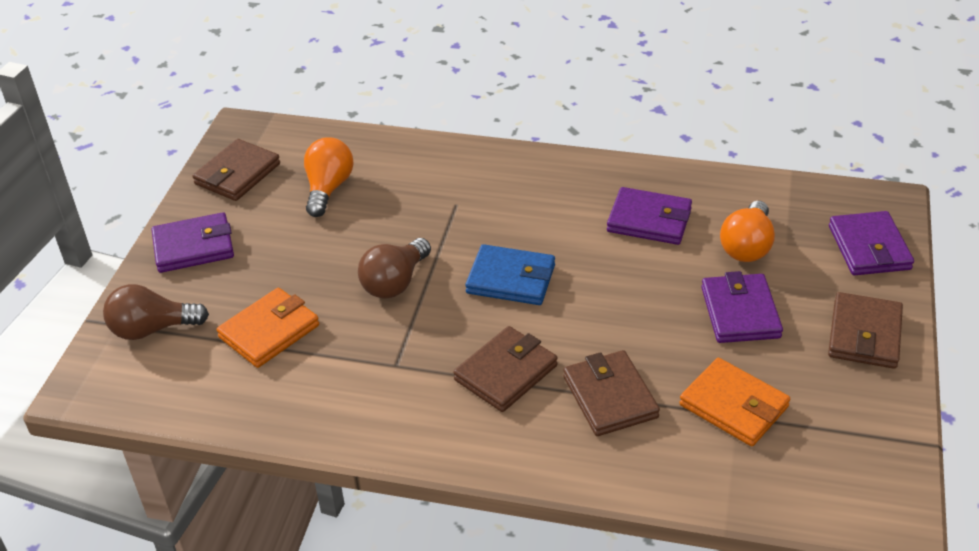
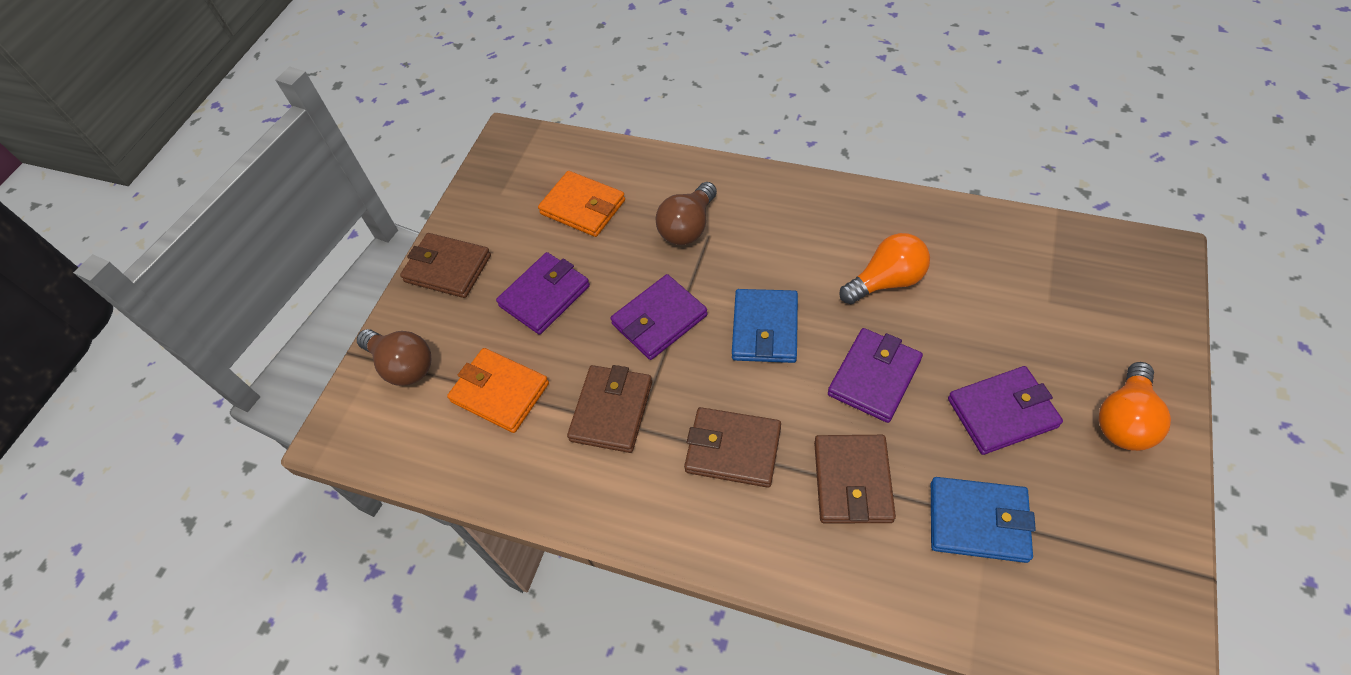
blue wallet: [465,244,555,305] = 1 -> [732,289,798,363] [931,477,1036,563] = 2

